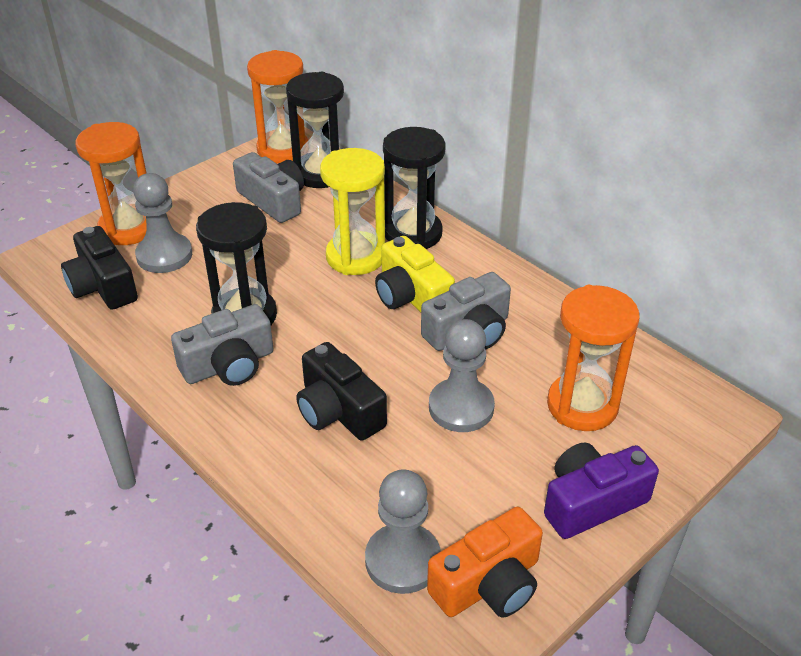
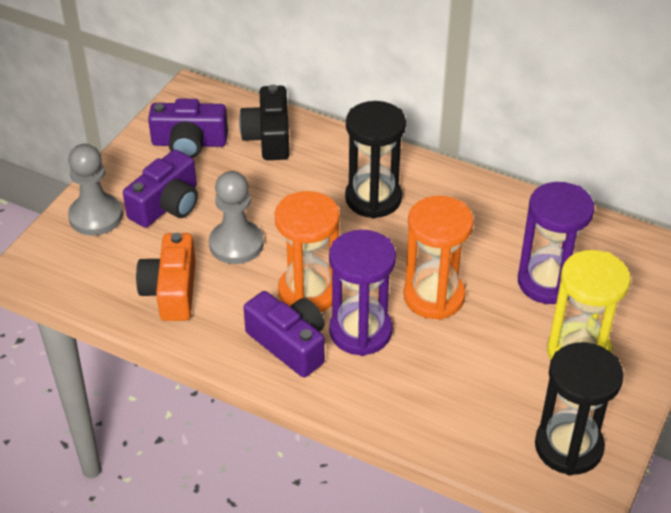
black camera: [61,226,138,310] [296,342,387,441] = 2 -> [239,85,290,160] = 1
black hourglass: [196,202,277,325] [286,72,344,188] [383,127,446,249] = 3 -> [345,101,406,219] [535,342,624,476] = 2
grey camera: [171,304,274,386] [233,152,304,223] [421,272,511,351] = 3 -> none = 0
grey pawn: [133,173,192,273] [365,469,441,594] [429,319,495,432] = 3 -> [68,144,123,236] [209,171,264,264] = 2
orange hourglass: [75,122,147,245] [247,50,308,164] [547,285,640,431] = 3 -> [275,191,340,312] [404,196,474,320] = 2
purple camera: [544,443,659,539] = 1 -> [123,150,198,228] [148,99,228,158] [244,291,325,377] = 3
purple hourglass: none = 0 -> [329,230,396,356] [518,182,595,304] = 2
yellow camera: [375,236,455,312] = 1 -> none = 0

